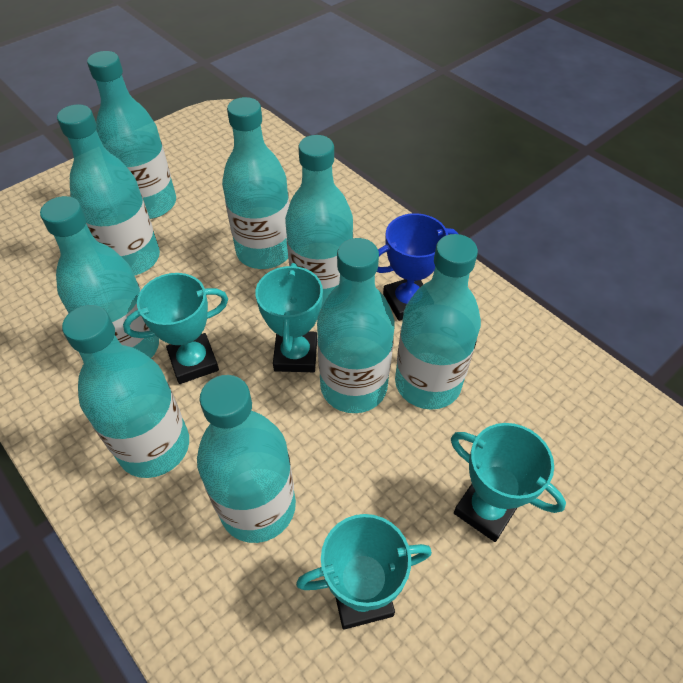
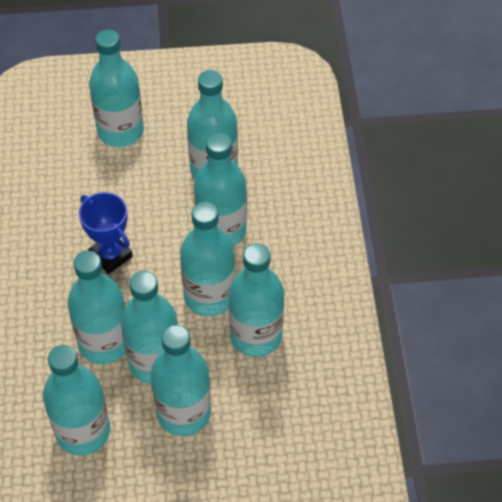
turquoise trophy: [123,273,228,384] [255,263,323,372] [296,514,432,630] [451,423,566,542] = 4 -> none = 0

